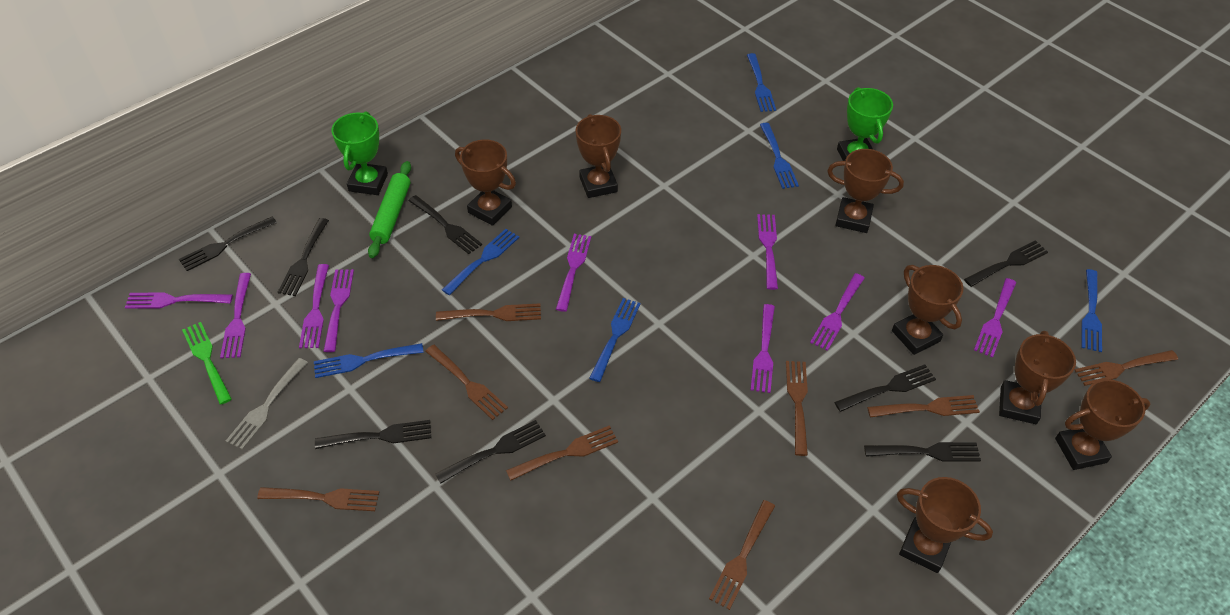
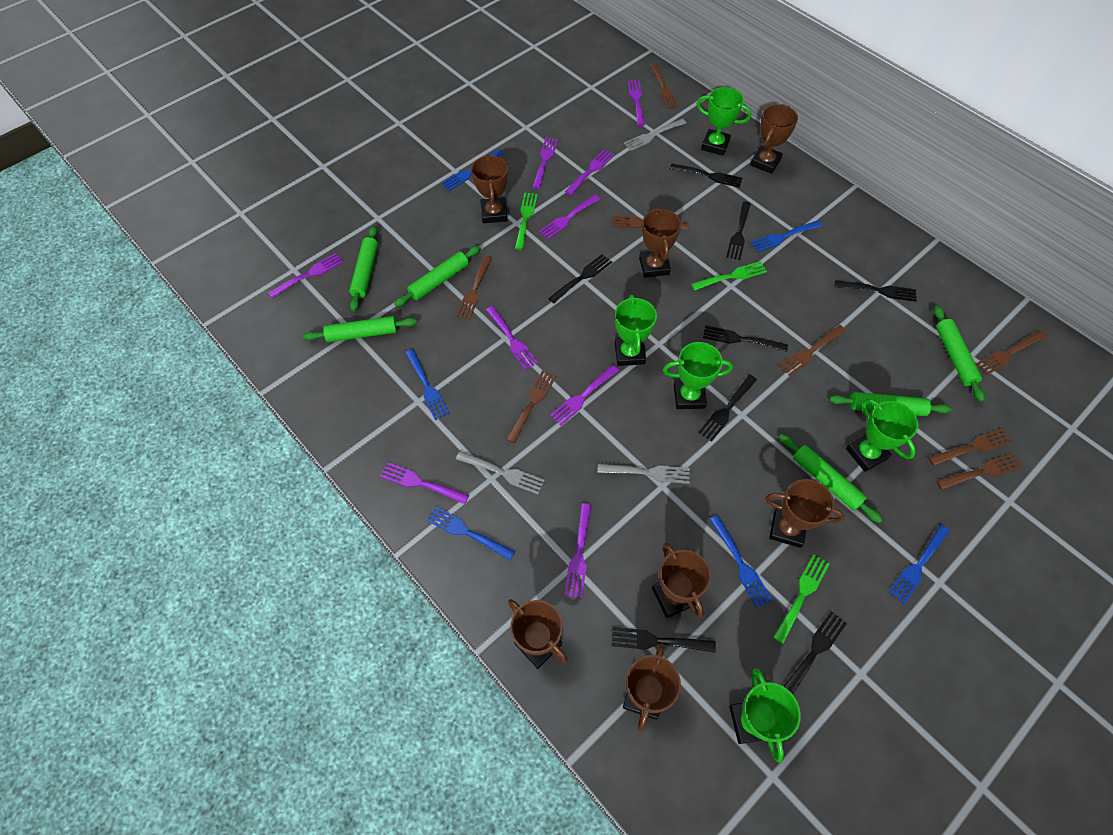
green fork: [182,322,232,404] = 1 -> [515,193,538,250] [691,261,767,291] [773,554,830,644] = 3
green rolling pin: [368,161,411,258] = 1 -> [303,316,417,342] [349,226,378,311] [394,246,481,307] [779,434,883,523] [829,392,952,416] [933,305,985,402] = 6
green trophy: [332,111,388,195] [837,87,893,161] = 2 -> [615,295,657,366] [663,342,733,409] [697,87,751,156] [729,668,801,763] [846,399,918,472] = 5
grey fork: [226,358,308,450] = 1 -> [456,451,545,494] [598,464,690,484] [624,119,686,151] = 3

